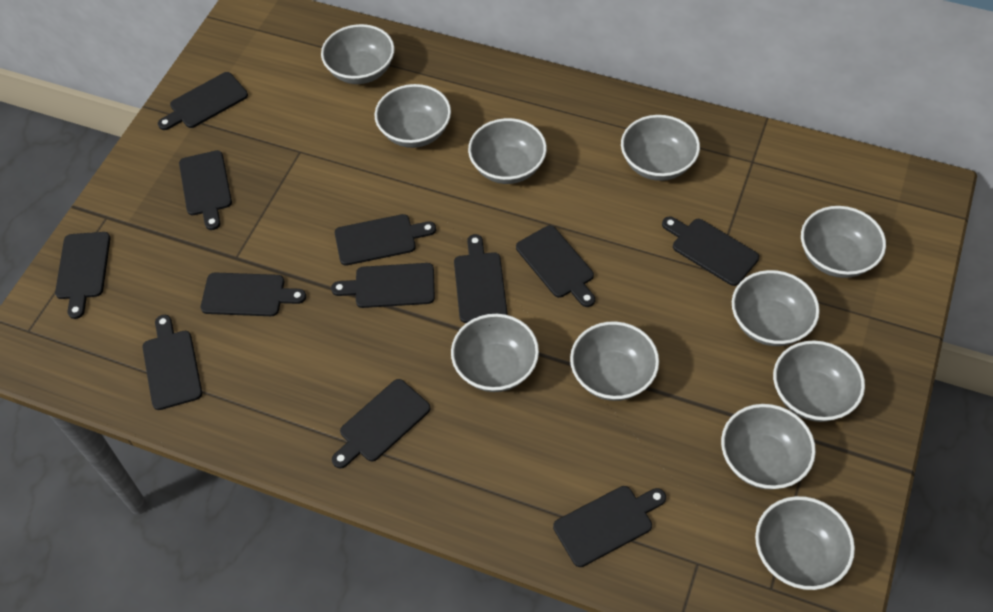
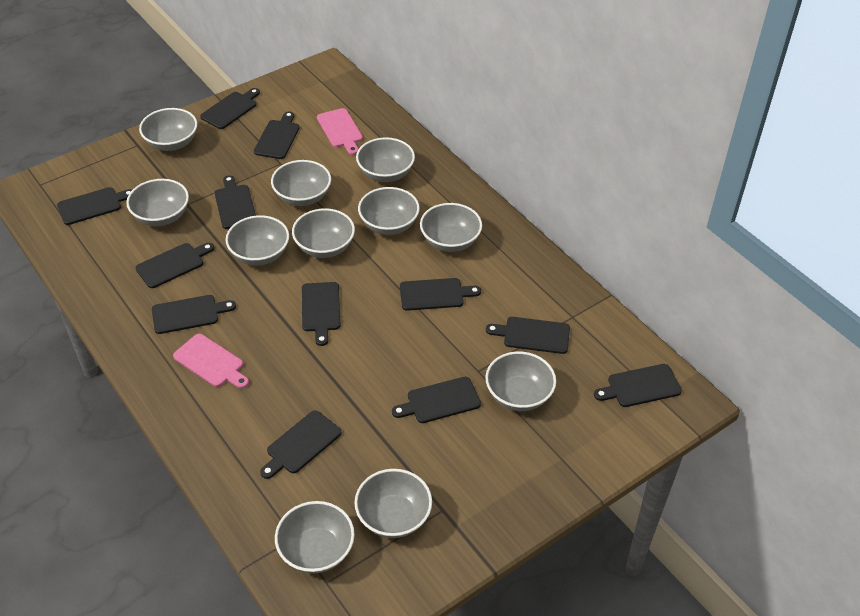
pink cutting board: none = 0 -> [173,334,249,388] [317,108,363,155] = 2

